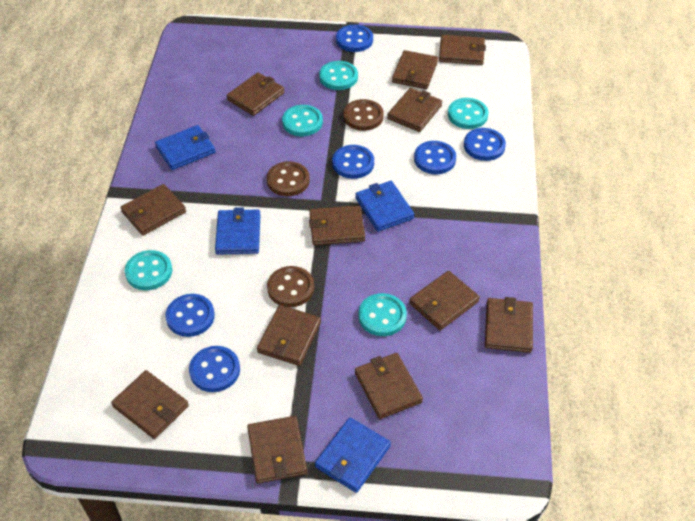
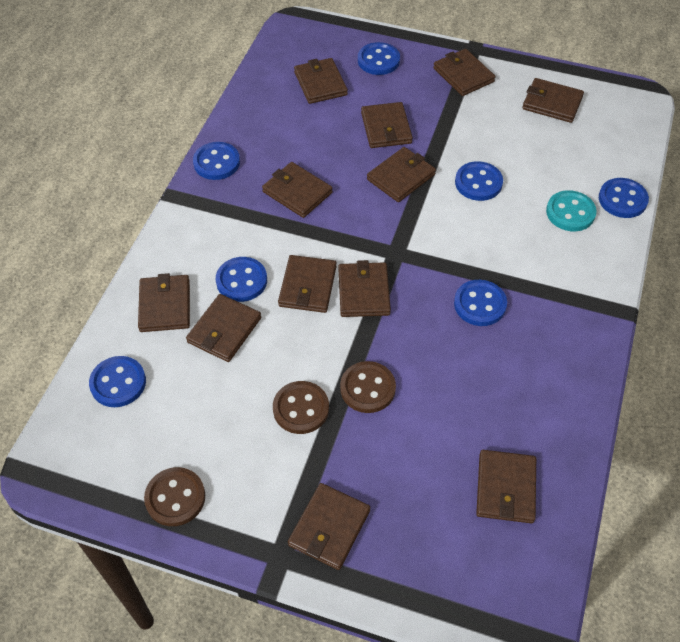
blue button: [165,294,215,337] [189,346,240,392] [332,145,374,179] [336,25,373,52] [414,141,456,174] [464,128,506,161] = 6 -> [89,356,146,407] [193,142,240,180] [216,257,267,302] [358,42,400,75] [454,280,507,326] [455,161,503,201] [599,178,649,218] = 7
blue wallet: [155,125,215,170] [215,207,260,255] [315,417,391,493] [355,181,415,232] = 4 -> none = 0
turquoise button: [125,250,172,290] [282,105,323,136] [319,61,358,90] [359,293,407,336] [448,98,488,129] = 5 -> [546,190,597,231] = 1

